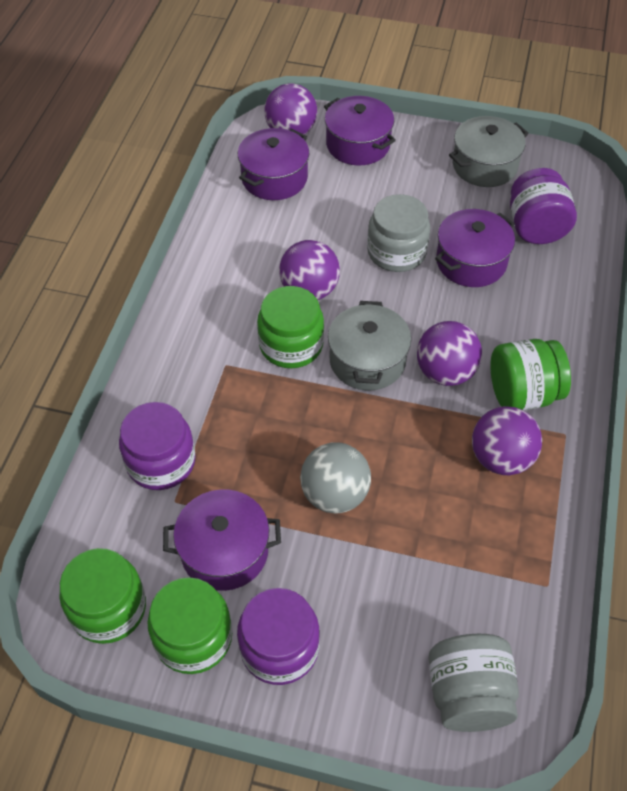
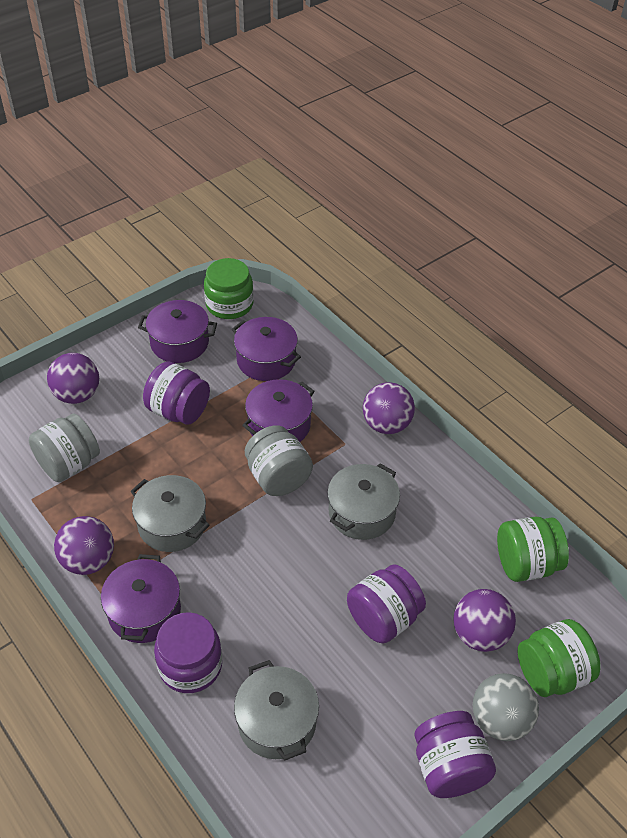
green jar: [59,548,146,644] [147,577,232,674] [257,286,324,368] [490,339,571,411] = 4 -> [204,258,254,319] [497,517,569,582] [518,619,601,697] = 3
grey pot: [328,301,411,391] [449,116,529,187] = 2 -> [130,475,210,552] [234,660,319,760] [327,463,400,540] = 3
purple jar: [119,402,196,490] [237,588,320,685] [510,168,577,244] = 3 -> [143,361,210,424] [154,612,222,693] [347,564,426,644] [414,711,496,798] = 4

